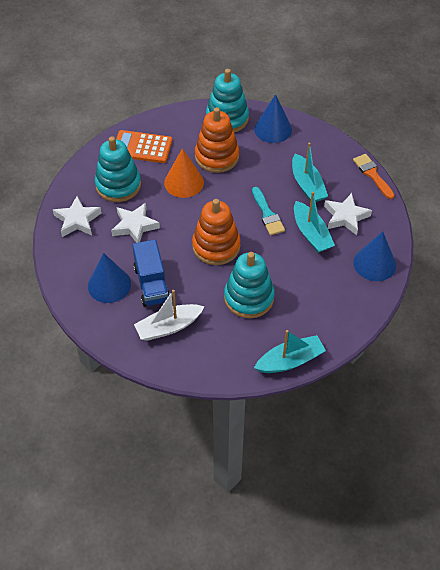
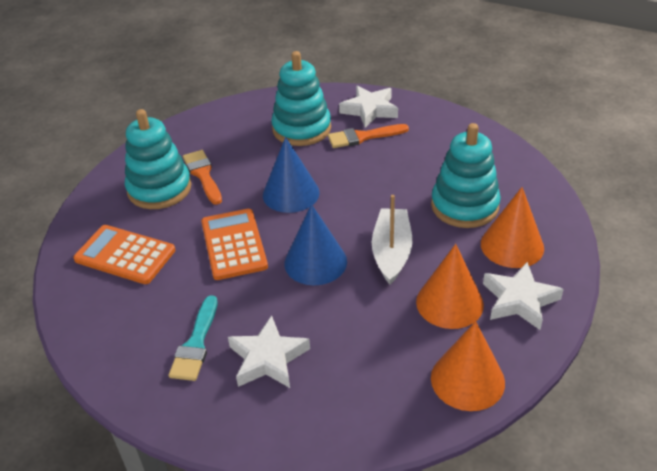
blue cone: [88,253,131,303] [254,94,292,143] [353,231,396,281] = 3 -> [263,137,320,213] [284,204,347,285] = 2
blue truck: [132,240,170,307] = 1 -> none = 0
orange brush: [353,154,394,199] = 1 -> [183,150,222,205] [328,124,409,148] = 2
orange calculator: [116,130,172,163] = 1 -> [73,225,175,284] [201,209,268,280] = 2
orange cone: [164,148,204,198] = 1 -> [416,244,484,329] [431,321,505,411] [481,187,544,268] = 3
orange stacking toy: [192,199,241,265] [195,107,239,173] = 2 -> none = 0
turquoise boat: [254,330,326,373] [292,142,328,202] [294,192,335,253] = 3 -> none = 0

